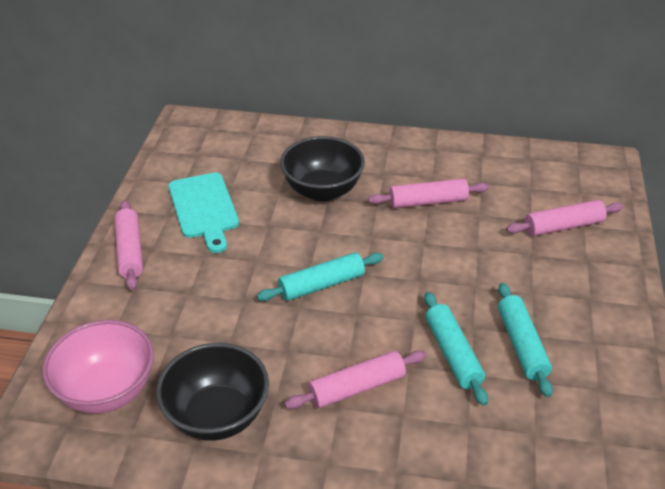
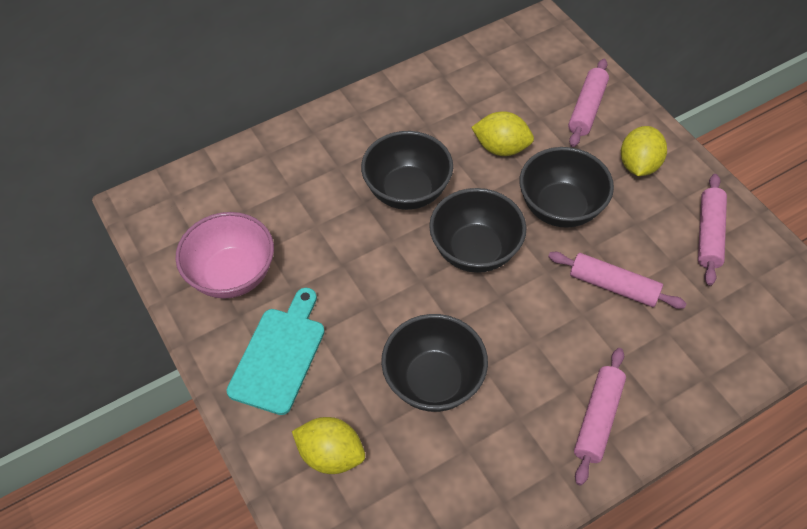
black bowl: [156,343,269,441] [280,136,365,201] = 2 -> [361,131,453,210] [381,314,488,412] [429,188,526,273] [520,147,614,228] = 4
turquoise rolling pin: [257,252,384,301] [424,292,488,406] [498,283,553,397] = 3 -> none = 0
yellow lemon: none = 0 -> [292,417,365,474] [471,111,534,156] [621,126,667,176] = 3

